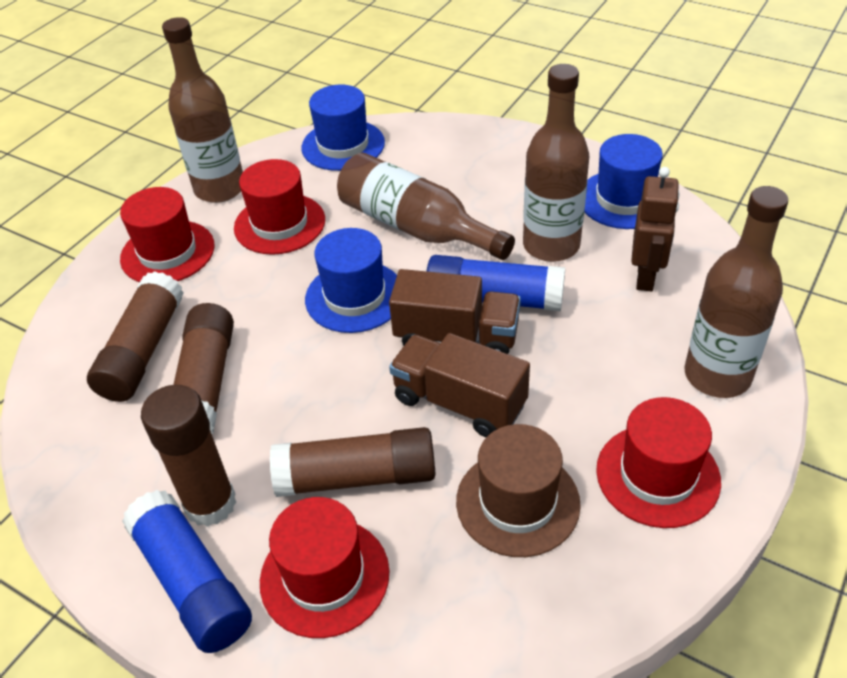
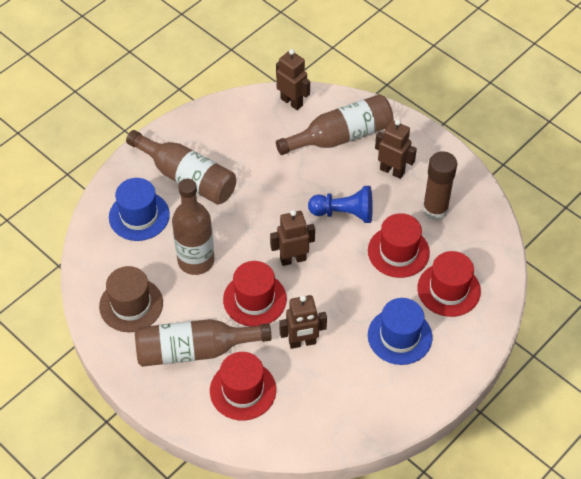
blue glue stick: [122,490,252,653] [427,255,565,311] = 2 -> none = 0
blue hat: [301,85,385,171] [305,228,397,333] [584,134,663,229] = 3 -> [109,178,170,241] [368,298,433,365] = 2
blue pawn: none = 0 -> [308,186,373,223] = 1
brown glue stick: [87,271,184,402] [141,385,237,527] [173,303,234,434] [270,427,435,497] = 4 -> [423,151,457,220] = 1
brown robot: [631,167,680,291] = 1 -> [270,210,315,266] [276,49,310,110] [279,295,327,349] [375,119,417,179] = 4
brown truck: [389,269,521,354] [389,333,530,437] = 2 -> none = 0

